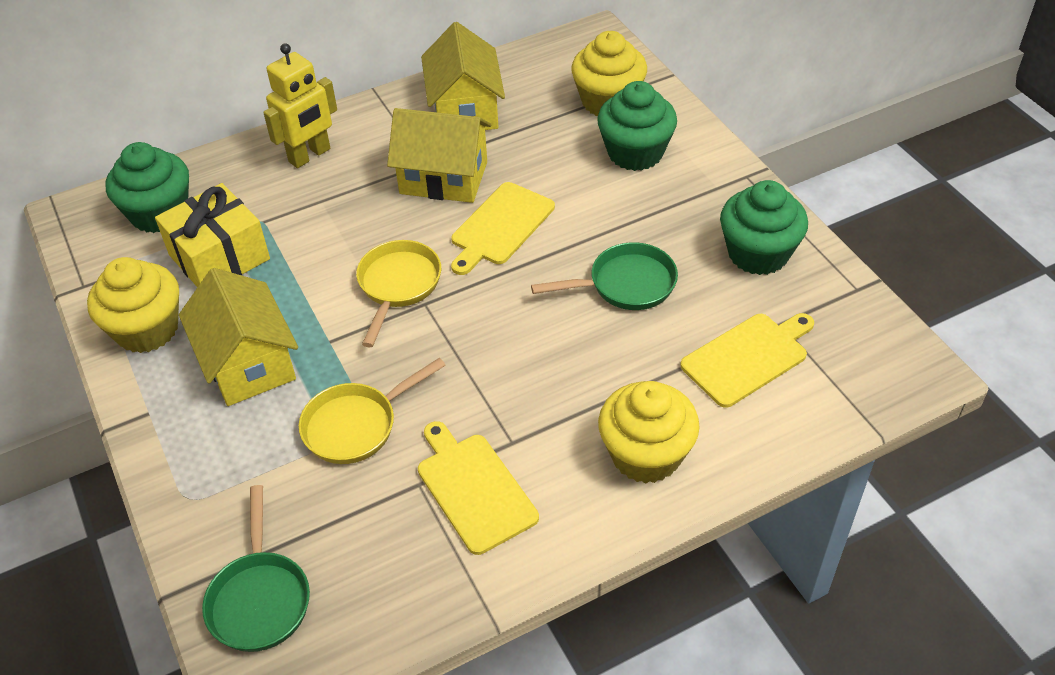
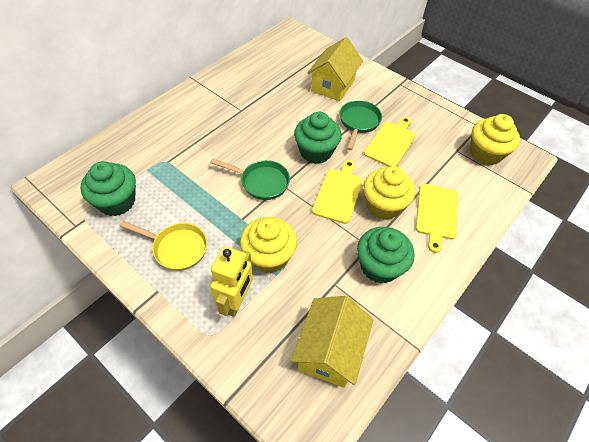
yellow gift: [155,183,270,287] = 1 -> none = 0
yellow house: [179,268,298,406] [387,108,491,203] [421,22,505,130] = 3 -> [291,296,373,388] [307,37,363,101] = 2
yellow pan: [299,358,446,464] [356,240,441,347] = 2 -> [119,220,207,271] = 1

